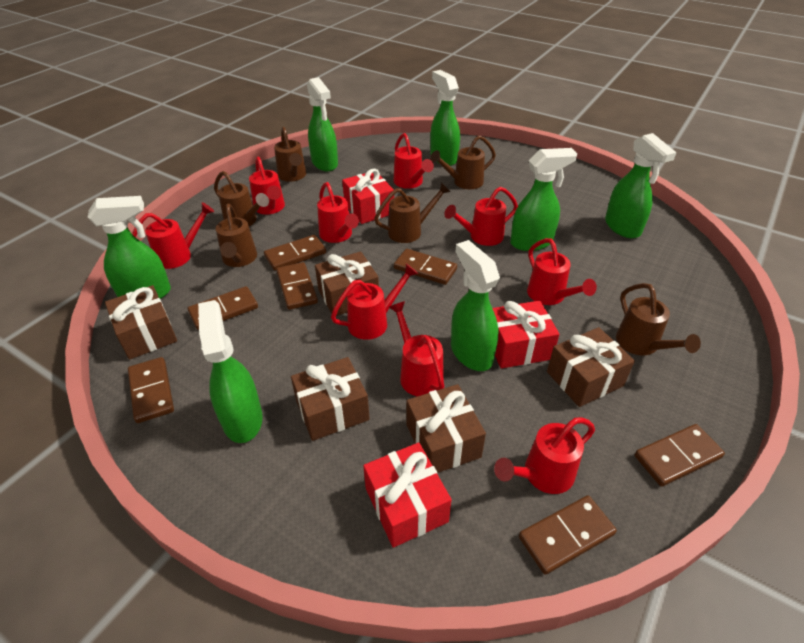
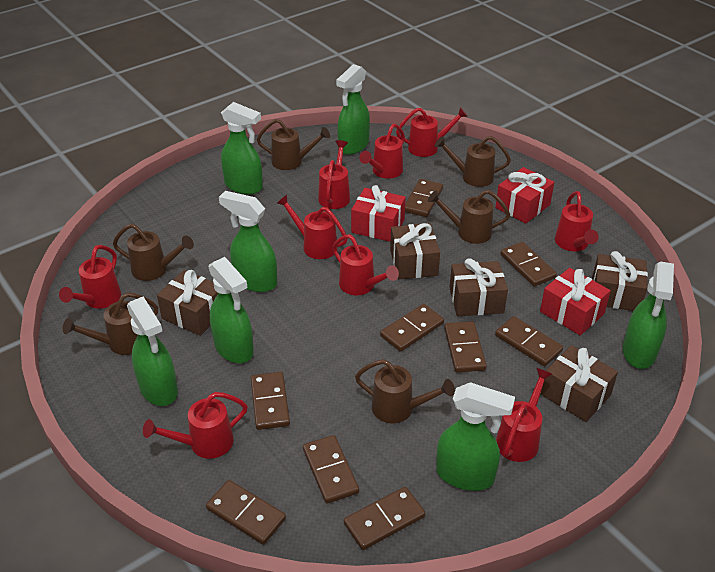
brown domino: [128,357,174,423] [188,286,258,330] [264,235,326,271] [276,262,318,310] [394,249,457,285] [519,495,617,575] [635,424,725,487] = 7 -> [206,480,286,545] [251,372,290,430] [303,435,359,504] [344,487,425,550] [380,304,444,352] [405,179,443,217] [444,321,487,373] [495,316,563,366] [500,242,557,286] = 9

